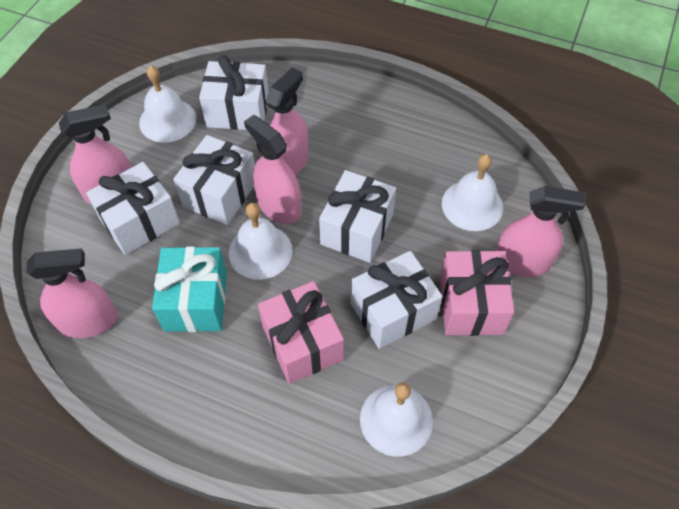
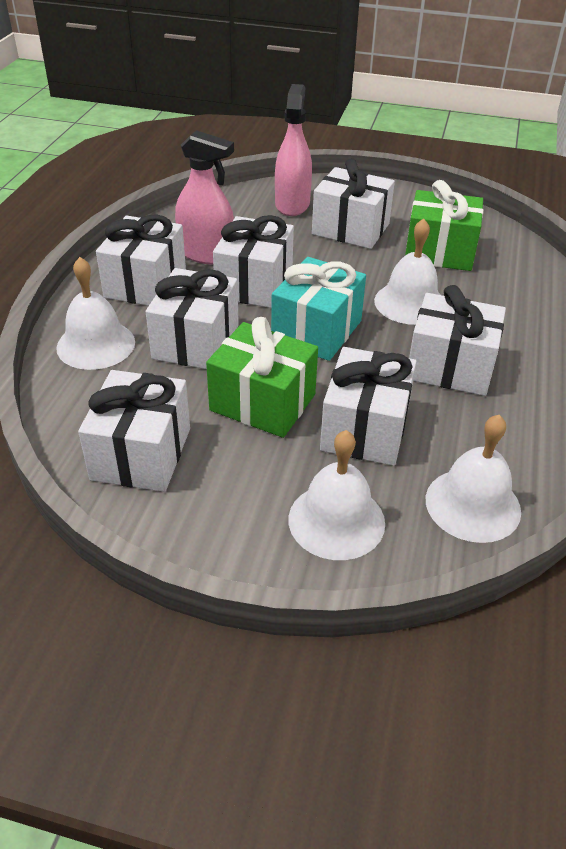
green gift: none = 0 -> [206,317,318,438] [405,180,483,271] = 2
pink gift: [258,281,344,384] [440,250,514,336] = 2 -> none = 0
pink spray bottle: [26,248,118,338] [59,104,132,204] [244,115,301,224] [265,68,308,175] [496,186,586,277] = 5 -> [175,130,234,265] [275,84,312,216] = 2
white gift: [86,162,180,255] [173,135,255,225] [199,55,269,130] [319,170,396,263] [350,251,443,349] = 5 -> [78,370,190,492] [96,214,186,306] [146,268,239,369] [213,215,294,308] [312,158,395,249] [320,347,417,466] [409,285,506,396] = 7

